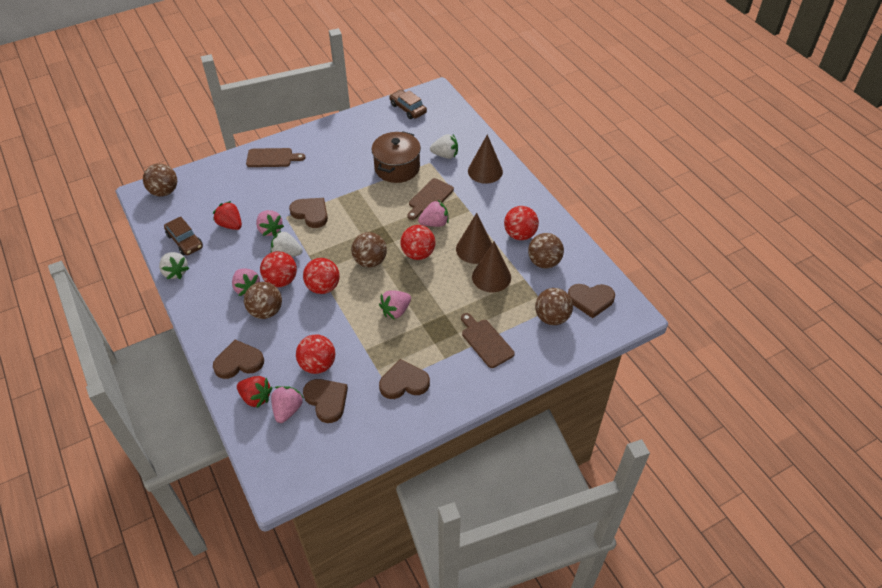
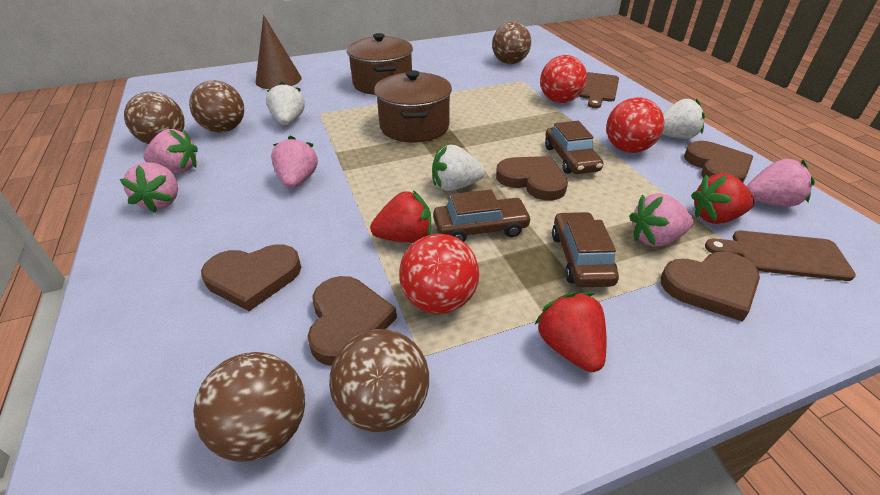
brown car: [164,217,203,255] [389,90,427,119] = 2 -> [433,189,532,242] [545,121,603,174] [552,212,619,287] = 3
brown cone: [456,213,492,264] [468,134,503,184] [472,242,511,292] = 3 -> [255,15,302,89] = 1
brown cutting board: [246,148,305,167] [407,178,454,220] [461,313,515,368] = 3 -> [579,72,619,108] [705,231,856,281] = 2
brown pot: [372,131,421,183] = 1 -> [347,33,413,95] [374,70,452,142] = 2
red ball: [260,251,297,287] [296,334,335,374] [303,258,340,294] [400,225,436,260] [504,206,539,240] = 5 -> [399,234,479,314] [540,55,587,103] [606,97,664,153] = 3
red strawberry: [213,201,242,230] [237,376,273,409] = 2 -> [370,190,431,243] [534,292,606,372] [691,173,754,224] = 3

